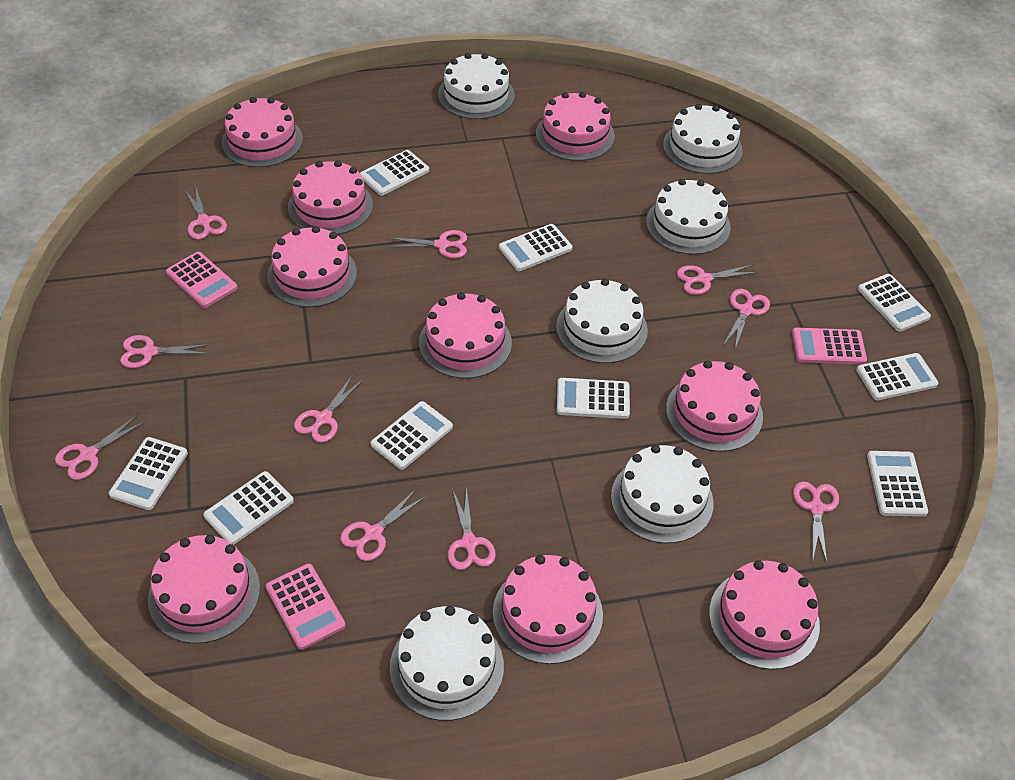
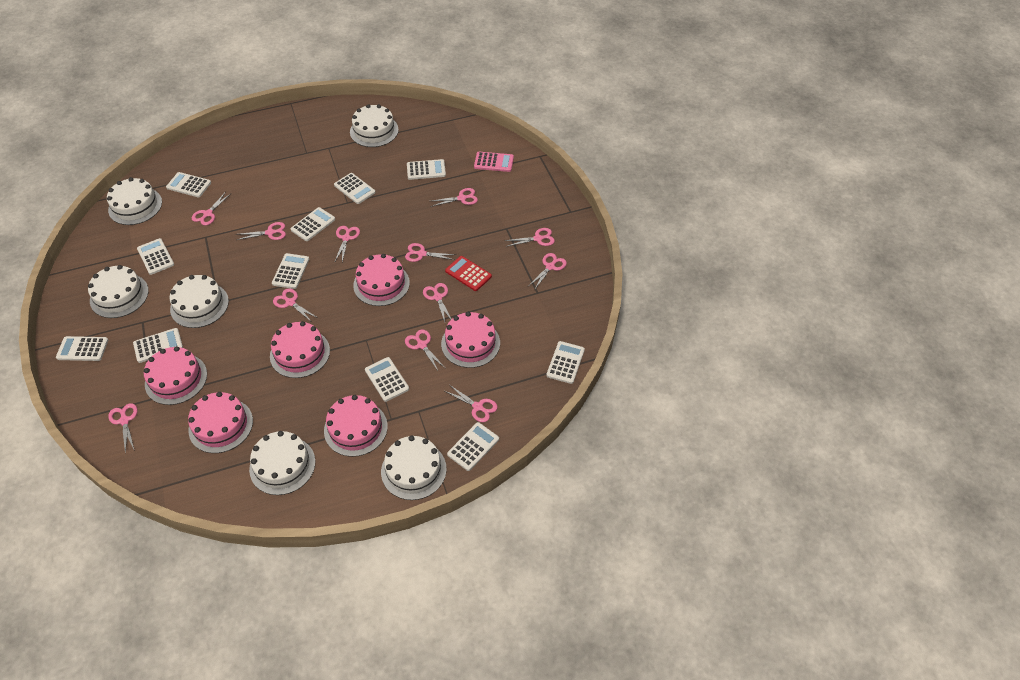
pink cake: [148,535,260,644] [222,97,303,167] [267,226,357,307] [288,160,373,235] [419,292,512,379] [493,555,603,664] [536,92,615,161] [666,361,763,452] [709,560,820,670] = 9 -> [144,346,207,405] [188,392,253,453] [270,321,330,378] [324,395,388,457] [353,254,410,306] [441,312,500,368] = 6
pink calculator: [166,252,238,308] [266,563,345,650] [792,328,867,364] = 3 -> [474,152,514,172] = 1
pink scissors: [55,415,145,480] [120,335,210,368] [184,185,227,239] [294,375,364,443] [340,489,426,561] [387,230,467,258] [448,487,496,570] [677,265,758,295] [723,289,770,349] [793,481,839,563] = 10 -> [108,403,137,454] [192,193,230,226] [236,222,286,240] [273,288,318,321] [335,226,360,262] [405,243,456,262] [405,329,445,371] [423,283,451,322] [431,188,478,207] [445,385,498,422] [504,228,555,247] [528,253,567,290] = 12
red calculator: none = 0 -> [445,256,492,291] = 1
white calculator: [109,437,188,510] [203,471,294,545] [360,150,429,196] [371,401,453,470] [499,224,573,271] [557,378,630,419] [856,353,938,400] [858,274,931,332] [867,451,928,517] = 9 -> [56,336,108,361] [133,328,183,363] [137,238,174,275] [166,172,211,197] [272,253,309,289] [290,207,335,241] [334,173,376,204] [365,357,409,402] [407,159,446,180] [447,422,499,471] [546,341,585,384] = 11

